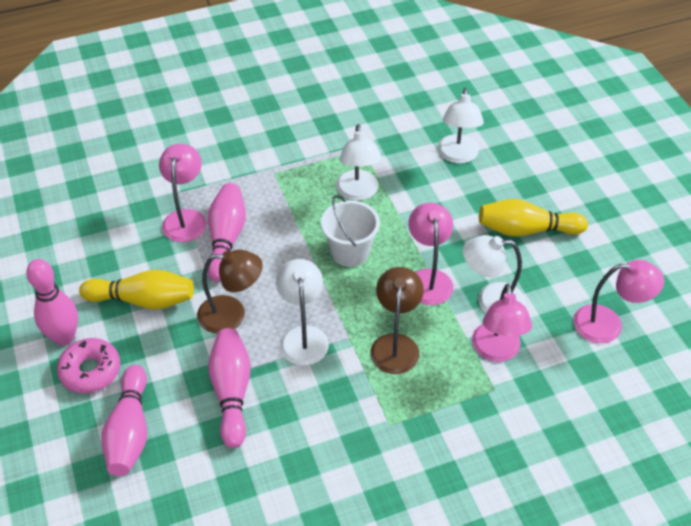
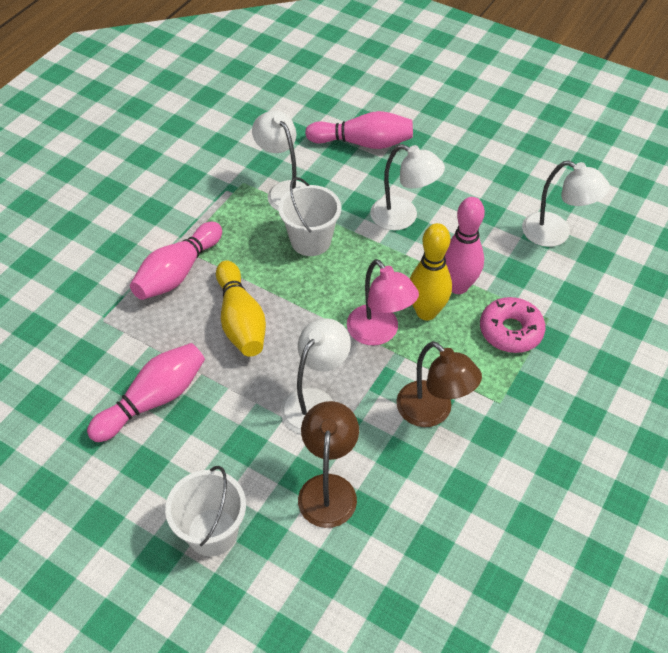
pink lamp: [159,144,206,242] [408,203,453,305] [472,284,532,362] [573,260,664,343] = 4 -> [347,259,419,345] = 1
white bucket: [321,195,380,267] = 1 -> [165,466,246,556] [278,177,341,256] = 2

